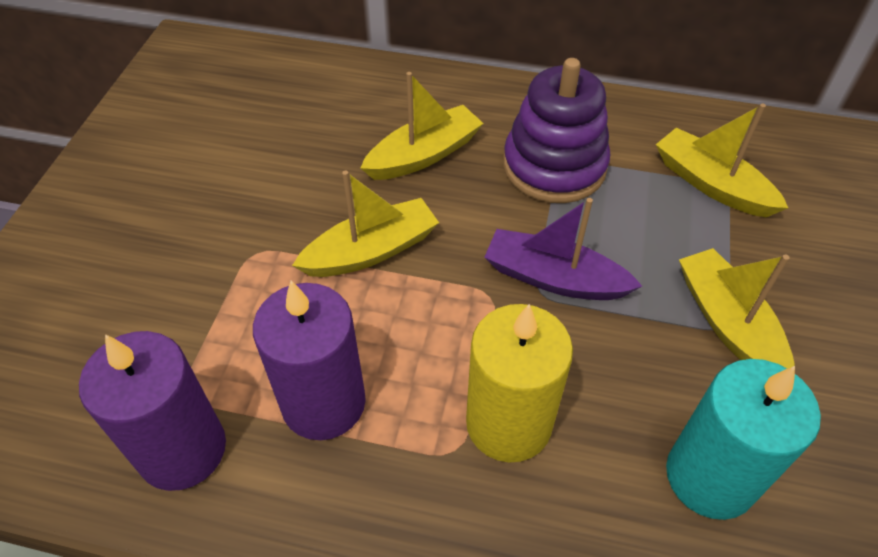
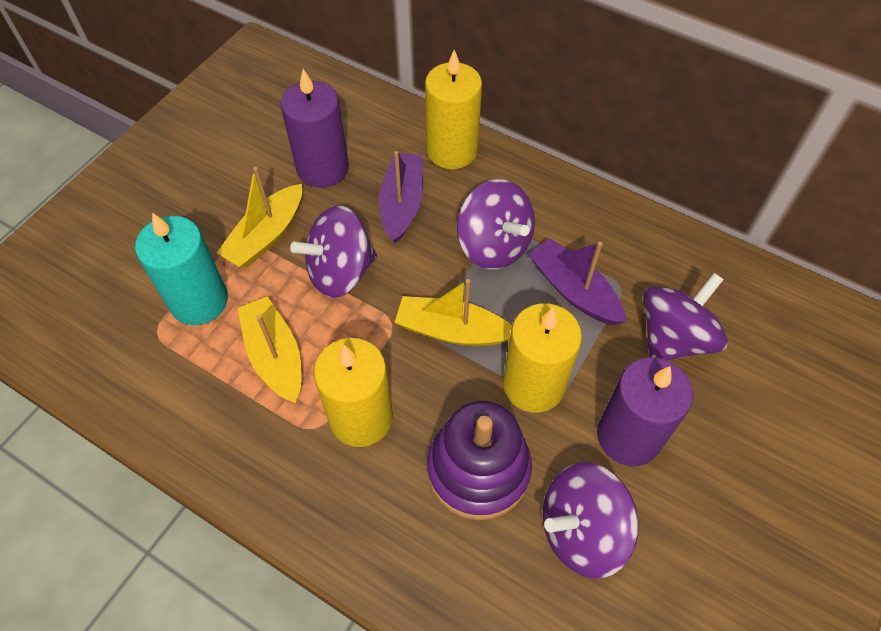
purple boat: [484,198,642,300] = 1 -> [379,151,423,243] [528,238,626,325] = 2
purple spinning top: none = 0 -> [290,206,377,298] [457,179,535,270] [543,462,638,579] [643,273,728,360] = 4
yellow boat: [292,170,439,277] [361,72,484,180] [656,103,788,217] [679,248,794,369] = 4 -> [217,167,302,268] [237,296,301,403] [394,279,512,346] = 3
yellow candle: [466,304,573,462] = 1 -> [314,338,393,447] [425,50,482,169] [503,303,582,413] = 3

